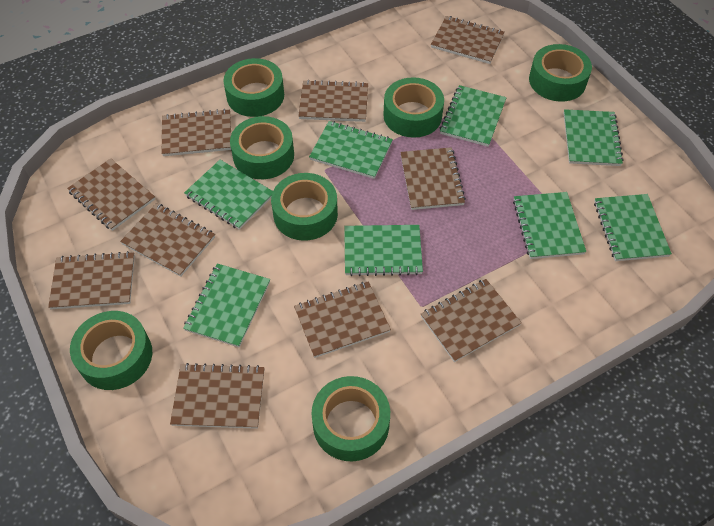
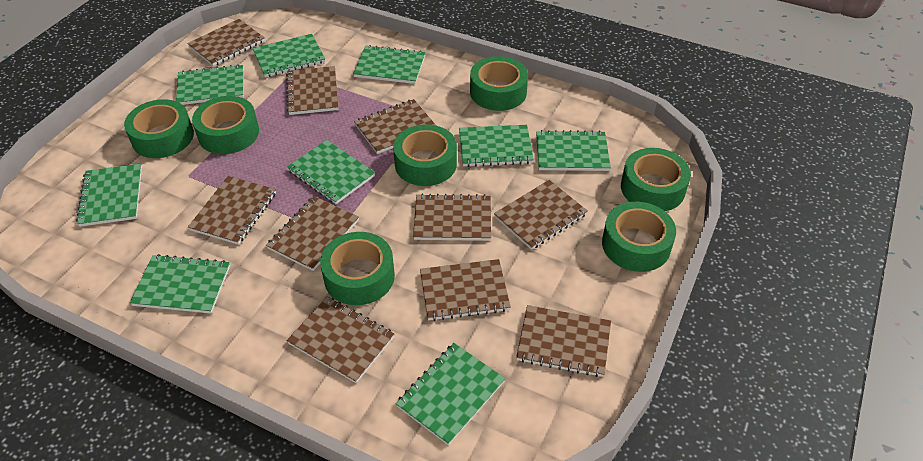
green notebook: [183,263,270,347] [184,160,273,230] [309,121,393,179] [344,225,423,276] [440,85,507,147] [513,192,586,259] [564,109,624,166] [594,194,672,261] = 8 -> [76,164,142,227] [130,254,230,313] [176,64,244,105] [253,34,325,77] [287,140,375,204] [353,45,425,84] [396,343,506,445] [459,125,534,167] [536,130,611,171] = 9

